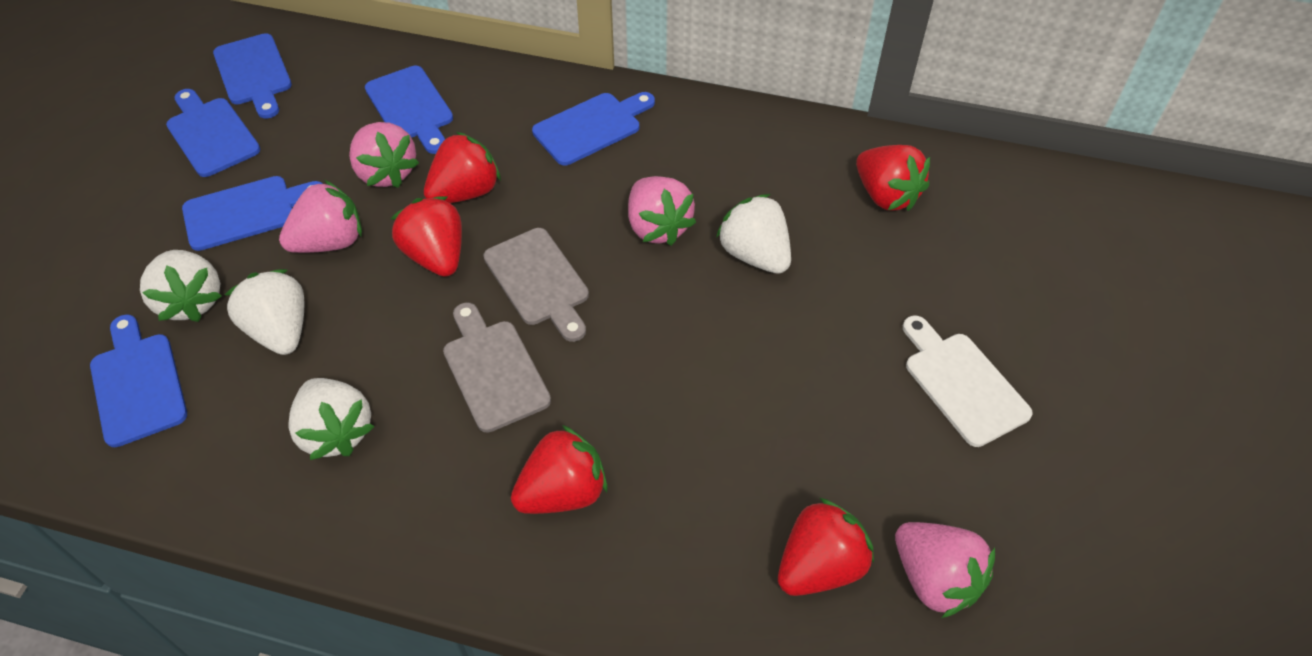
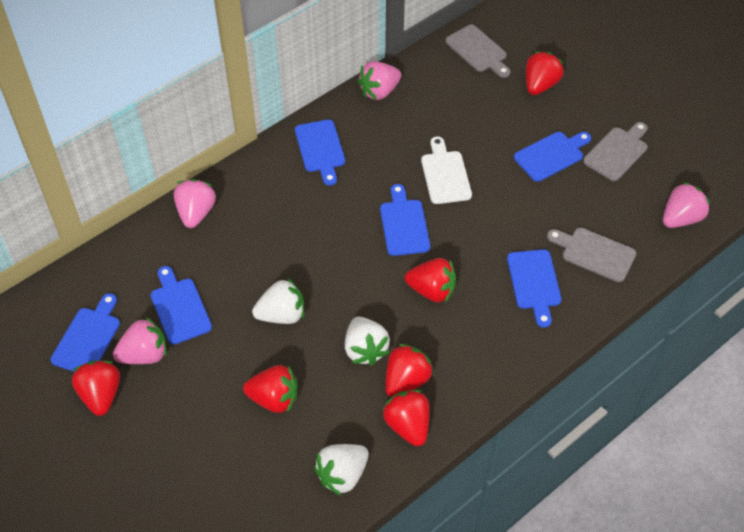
grey cutting board: [443,302,551,433] [483,228,589,342] = 2 -> [445,25,510,78] [547,228,636,282] [583,122,648,181] = 3
red strawberry: [391,196,462,277] [424,132,501,203] [511,425,608,514] [778,498,874,596] [856,145,930,211] = 5 -> [72,360,120,416] [243,365,297,413] [383,390,429,446] [386,344,434,397] [405,258,456,302] [526,51,564,95] = 6
white strawberry: [140,250,222,322] [225,269,304,355] [288,378,375,460] [716,194,791,274] = 4 -> [252,278,304,324] [314,444,369,496] [345,317,390,366] = 3

